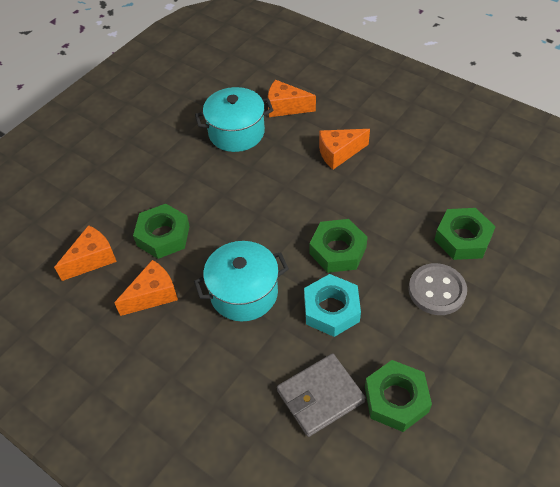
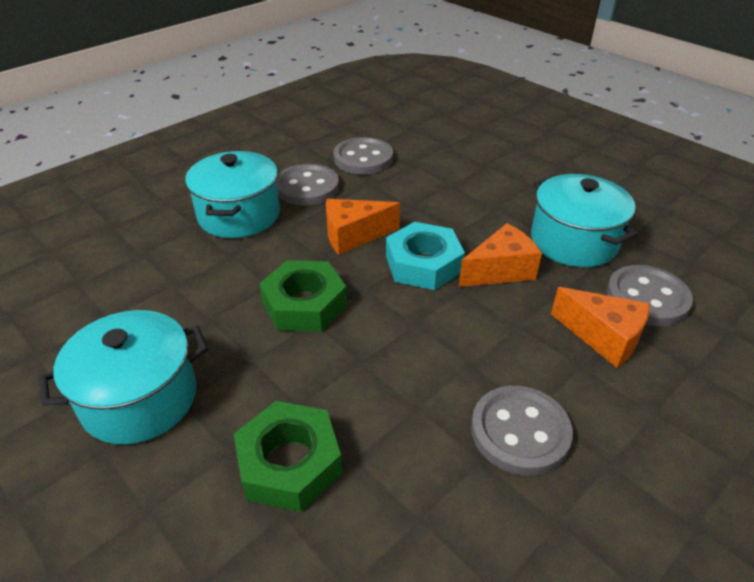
green nut: [133,204,190,259] [309,219,368,273] [365,360,432,432] [434,208,496,260] = 4 -> [234,401,342,512] [259,260,347,332] = 2
grey button: [408,263,467,315] = 1 -> [276,164,339,206] [334,137,393,174] [471,386,573,476] [606,265,693,326] = 4
grey wallet: [277,353,366,437] = 1 -> none = 0
orange cheese: [54,225,117,281] [114,260,178,316] [268,80,316,117] [319,129,370,169] = 4 -> [326,199,400,255] [459,223,542,287] [551,287,650,368] = 3
turquoise pot: [194,241,289,321] [195,87,273,152] = 2 -> [39,310,208,445] [185,151,280,238] [531,174,638,267] = 3

